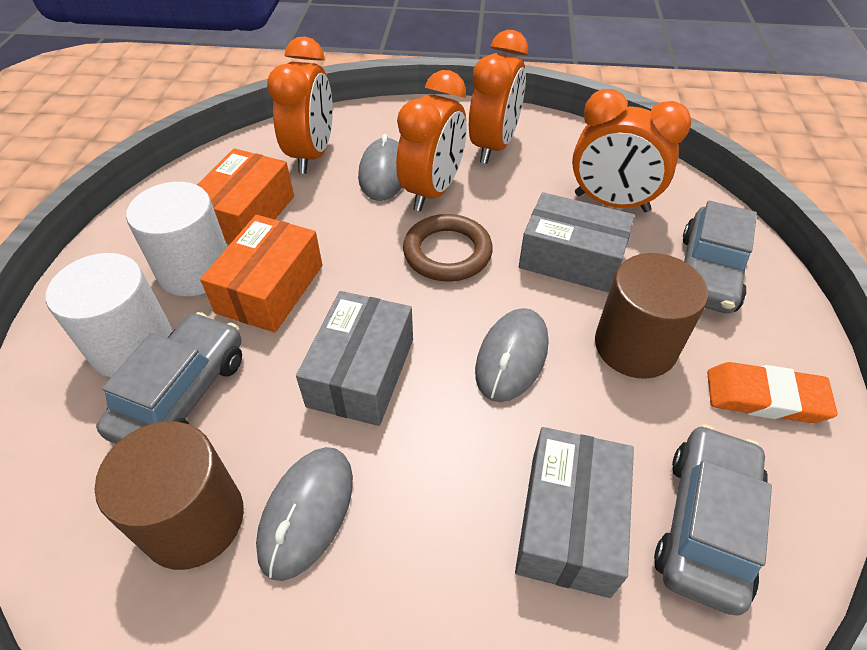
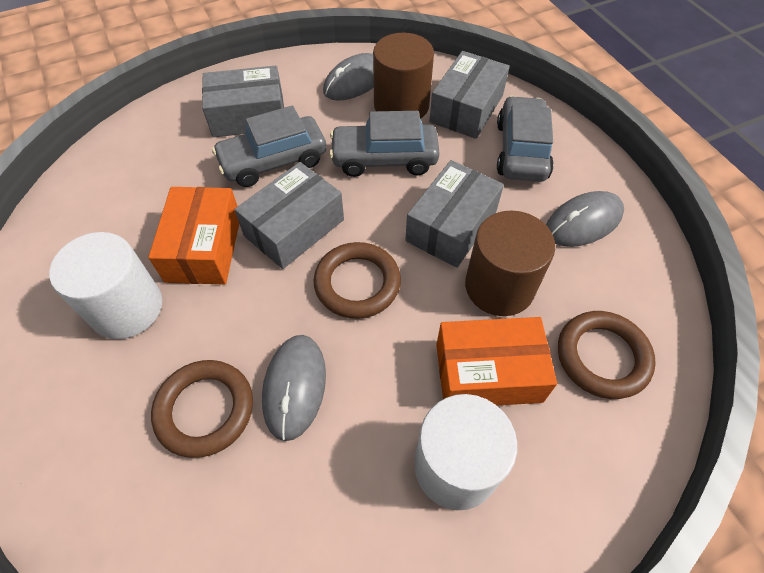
brown ring: [403,214,493,282] = 1 -> [151,360,253,458] [313,242,401,319] [558,311,656,399] = 3
grey box: [296,291,413,426] [515,427,634,598] [519,192,635,293] = 3 -> [202,66,284,137] [234,162,344,269] [405,160,504,268] [429,51,510,139] = 4
orange clock: [267,36,333,174] [396,70,467,211] [469,30,528,164] [572,89,691,212] = 4 -> none = 0
orange eraser: [707,362,838,423] = 1 -> none = 0

